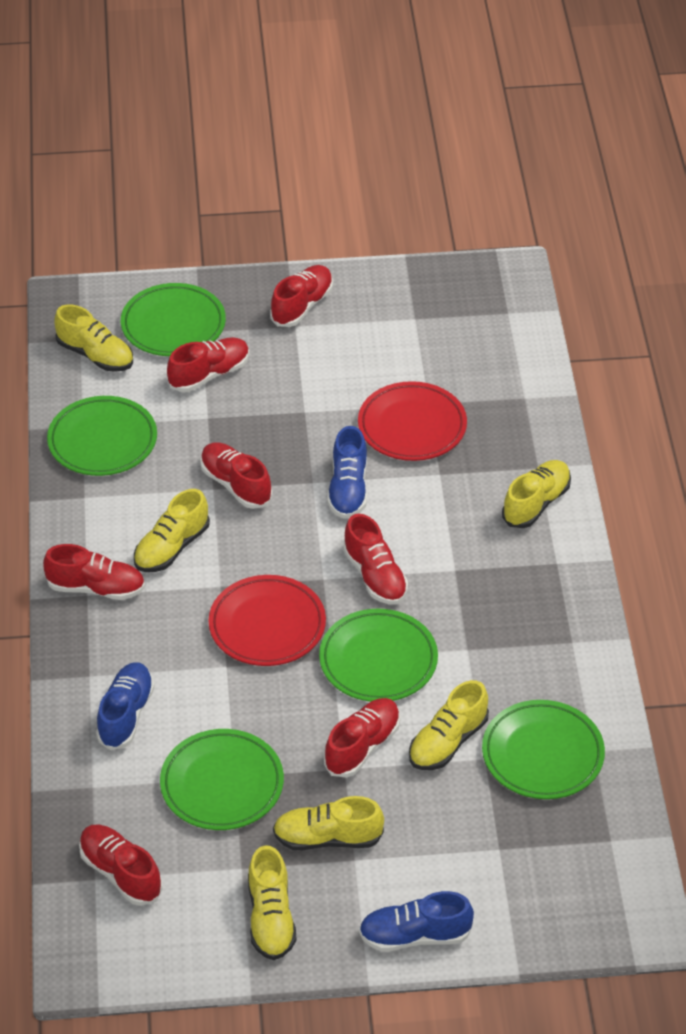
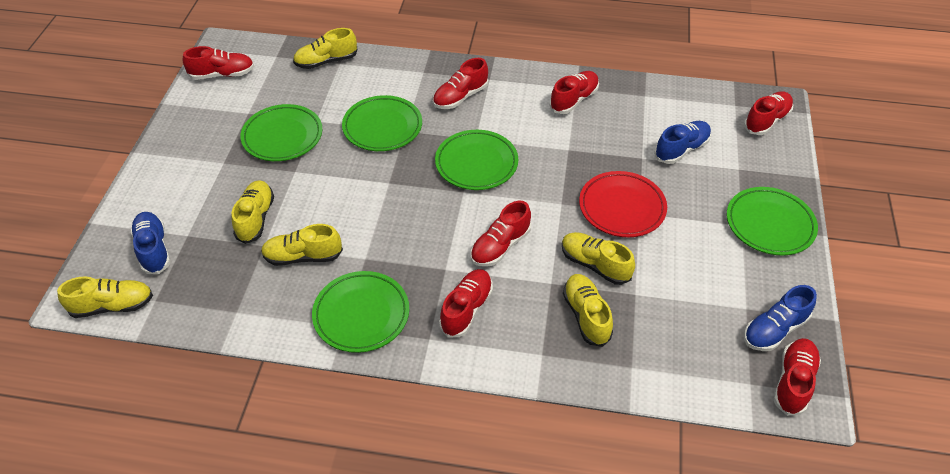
red plate: [209,575,326,666] [358,381,467,461] = 2 -> [579,171,667,237] = 1

